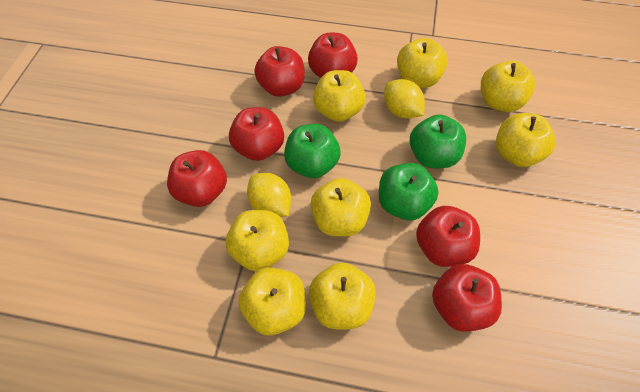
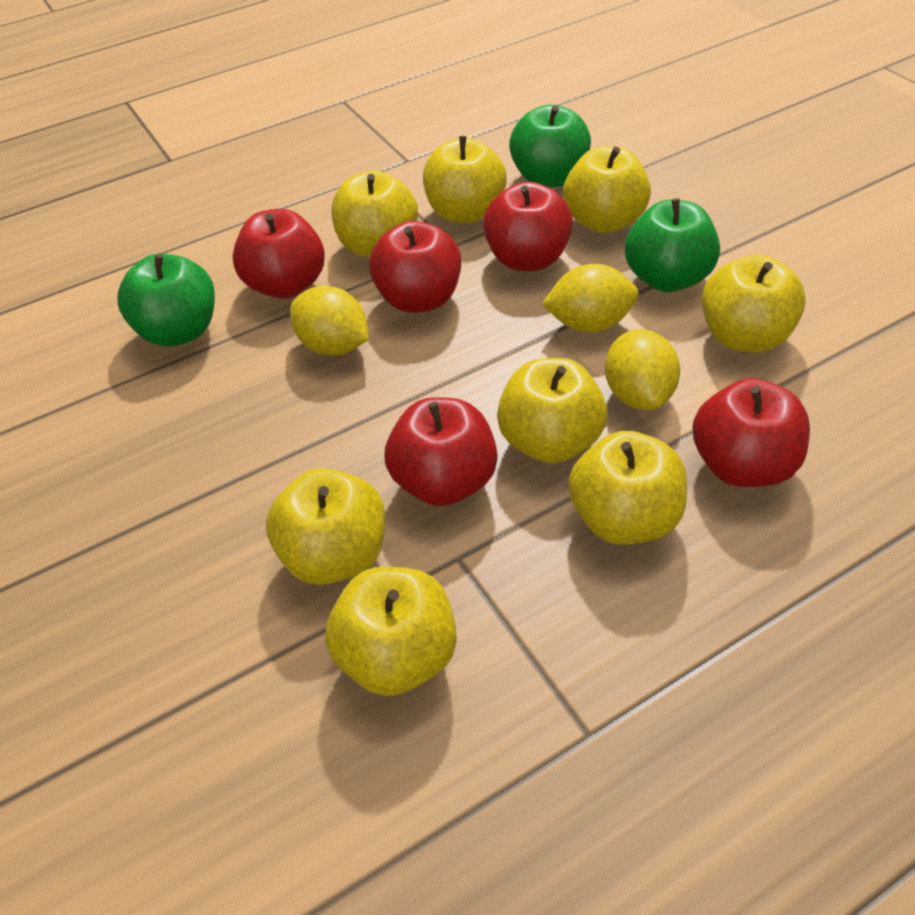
red apple: [167,150,227,207] [229,107,284,161] [254,46,305,97] [308,33,358,78] [416,206,480,267] [432,264,502,332] = 6 -> [232,209,325,299] [369,221,461,313] [385,397,498,506] [483,182,573,271] [693,378,810,487] = 5
yellow lemon: [247,173,291,217] [384,79,425,119] = 2 -> [290,286,369,356] [541,264,639,332] [605,329,680,410] = 3

